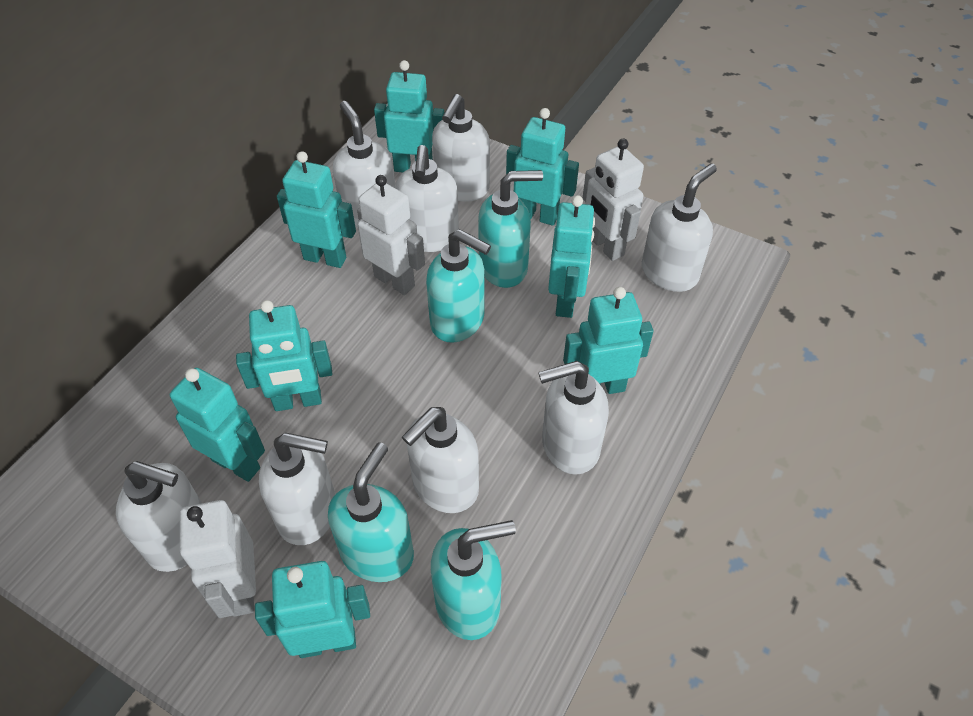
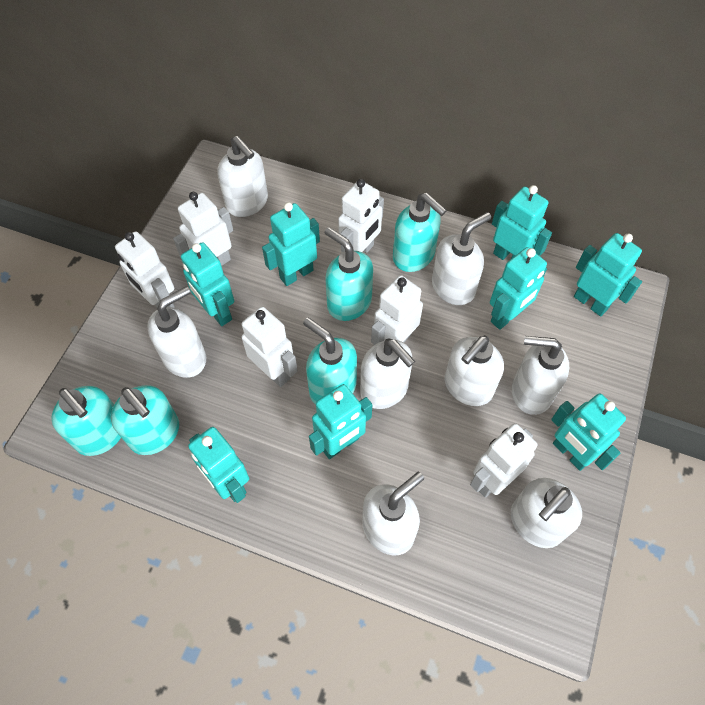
turquoise soap dispenser: [328,442,414,582] [426,229,491,343] [431,520,516,640] [478,170,543,288] = 4 -> [51,386,121,456] [111,385,179,455] [303,318,357,404] [325,227,373,321] [393,193,447,272] = 5
white robot: [180,500,256,618] [357,175,425,295] [583,139,644,261] = 3 -> [115,231,175,308] [173,192,233,266] [241,306,298,387] [338,179,384,253] [371,275,423,345] [470,423,537,497] = 6

